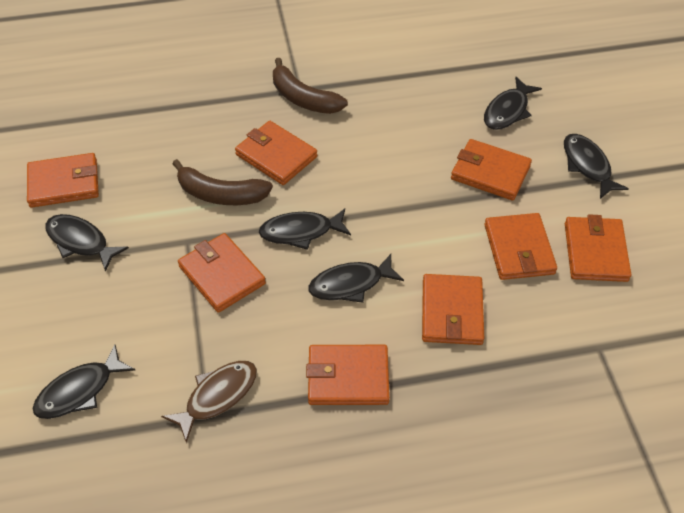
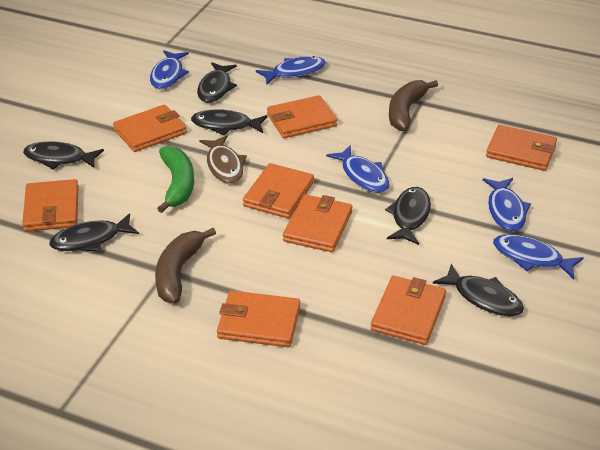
blue fish: none = 0 -> [150,50,189,89] [256,56,326,84] [326,145,390,193] [483,178,531,232] [493,234,584,279] = 5
green banana: none = 0 -> [157,146,194,213] = 1

